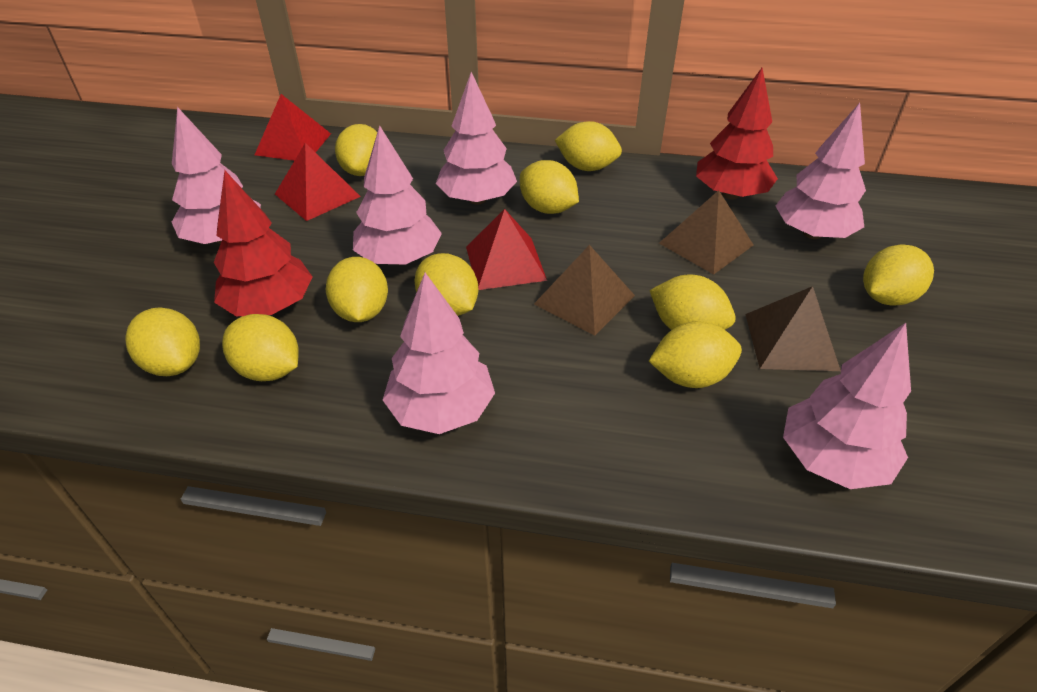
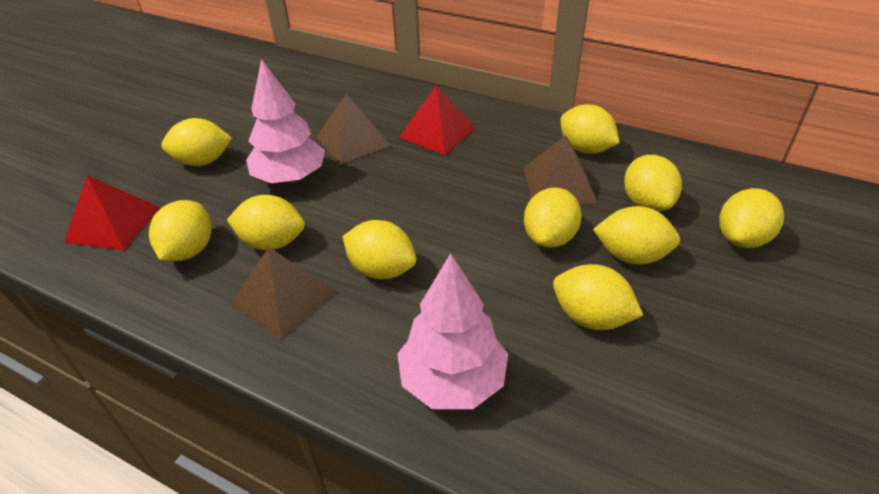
pink tree: [172,107,261,244] [353,125,442,265] [383,273,495,434] [436,72,517,205] [776,103,866,239] [783,323,911,489] = 6 -> [246,59,325,183] [397,253,508,409] = 2
red pyramid: [255,94,331,161] [275,143,361,221] [466,209,547,290] = 3 -> [64,175,159,250] [399,86,475,155] = 2
red tree: [214,171,313,316] [696,68,778,200] = 2 -> none = 0

